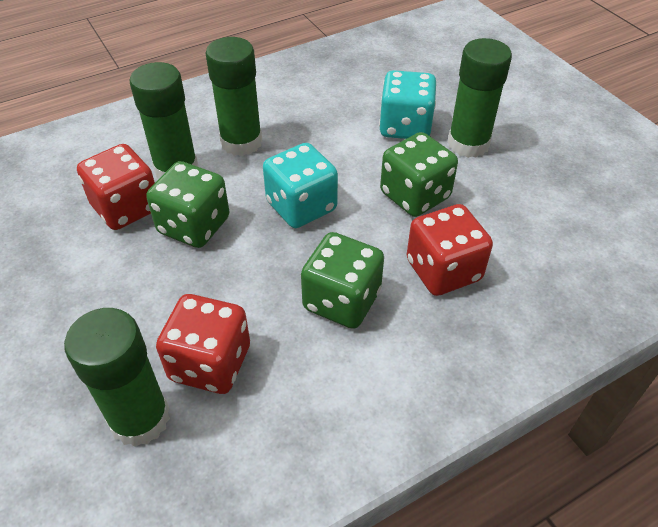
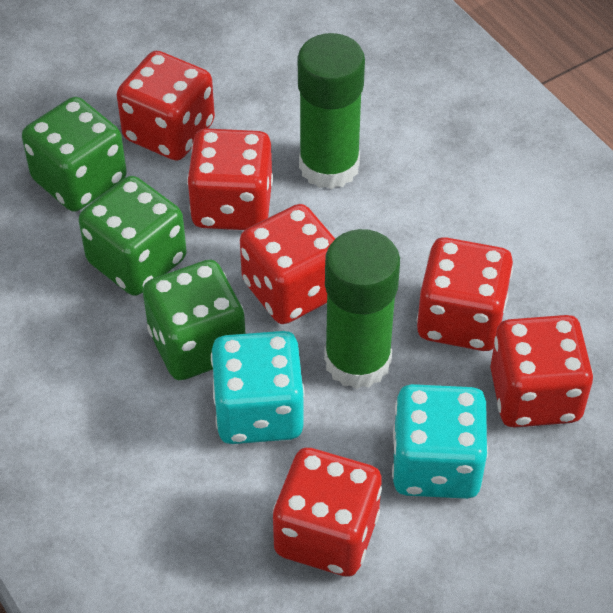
green glue stick: [64,308,170,447] [130,62,199,179] [205,37,262,156] [448,38,512,158] = 4 -> [298,33,365,189] [324,229,400,389] = 2
red dice: [77,144,155,230] [156,294,250,394] [407,204,493,296] = 3 -> [117,51,215,161] [187,128,273,230] [240,204,335,324] [273,448,382,577] [417,237,513,351] [490,315,593,428] = 6

